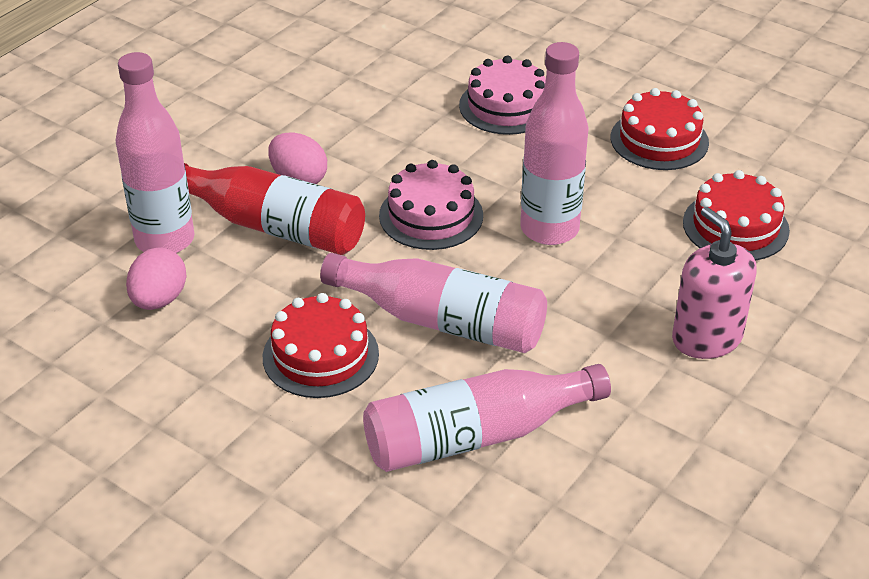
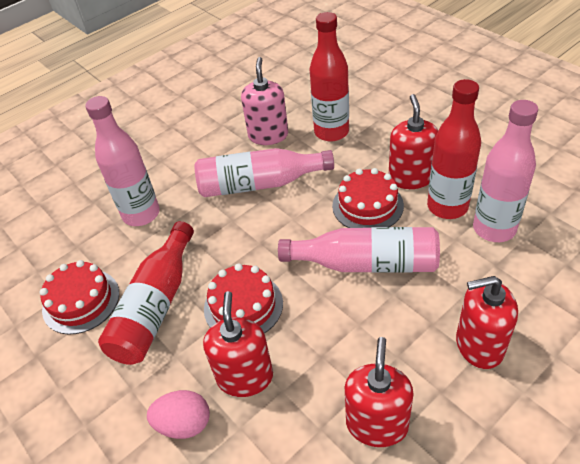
pink cake: [379,160,483,250] [459,56,546,135] = 2 -> none = 0
pink egg: [126,247,187,310] [268,132,327,184] = 2 -> [147,390,210,439] = 1
red bottle: [184,163,365,255] = 1 -> [98,221,194,365] [310,12,349,142] [427,79,481,219] = 3
red soap dispenser: none = 0 -> [203,291,273,397] [345,337,414,447] [389,94,438,189] [456,276,518,369] = 4

